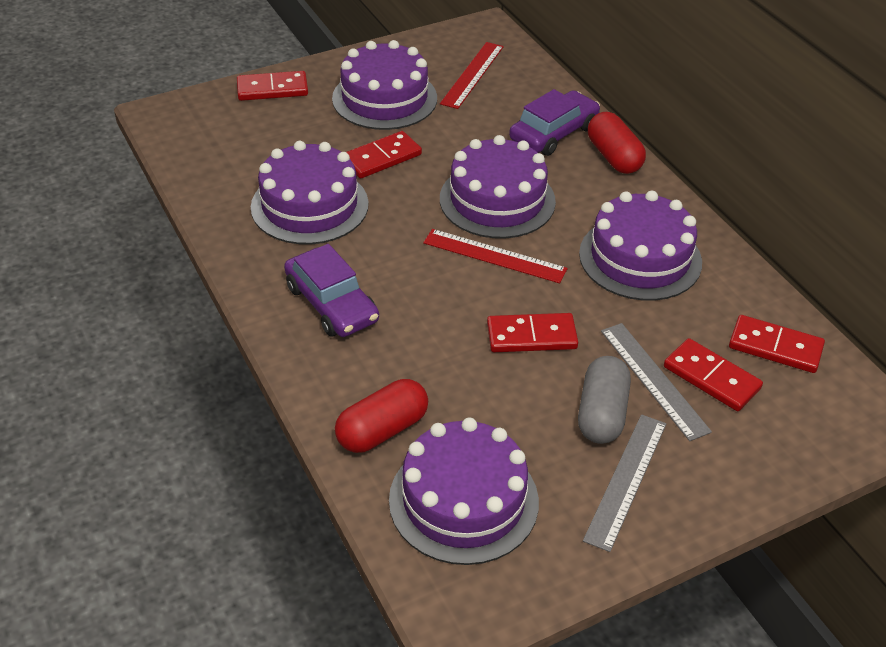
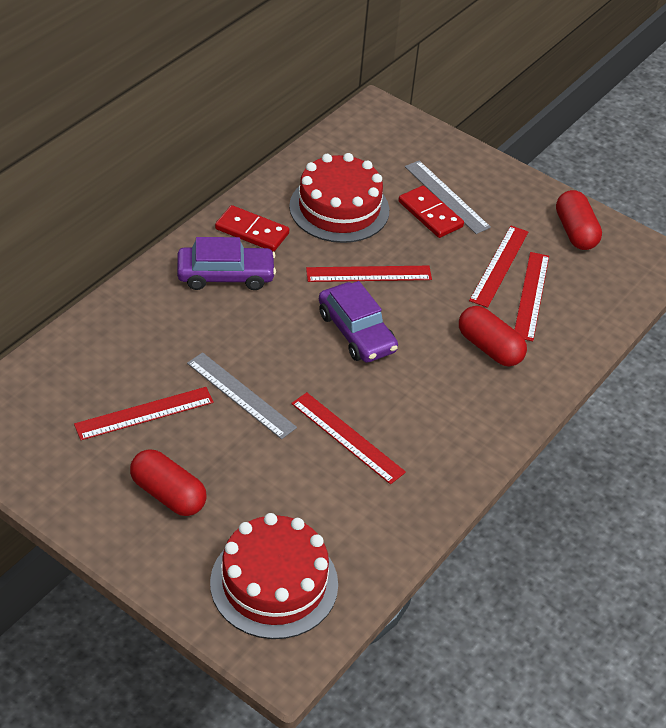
grey capsule: [578,356,631,444] = 1 -> none = 0
purple cake: [251,141,369,245] [332,40,437,130] [389,418,539,565] [440,135,556,239] [579,191,702,301] = 5 -> none = 0
red cake: none = 0 -> [210,513,338,639] [289,153,389,243] = 2
red capsule: [335,379,428,453] [588,112,646,174] = 2 -> [130,449,207,516] [459,306,527,366] [556,190,602,250] = 3
red domino: [237,71,308,101] [346,131,422,179] [487,313,578,352] [664,338,763,411] [729,315,825,373] = 5 -> [215,205,289,252] [398,186,464,238] = 2
red ruler: [423,229,568,283] [440,42,504,109] = 2 -> [74,387,214,440] [291,392,406,484] [306,266,432,282] [469,226,528,308] [514,252,549,341] = 5

